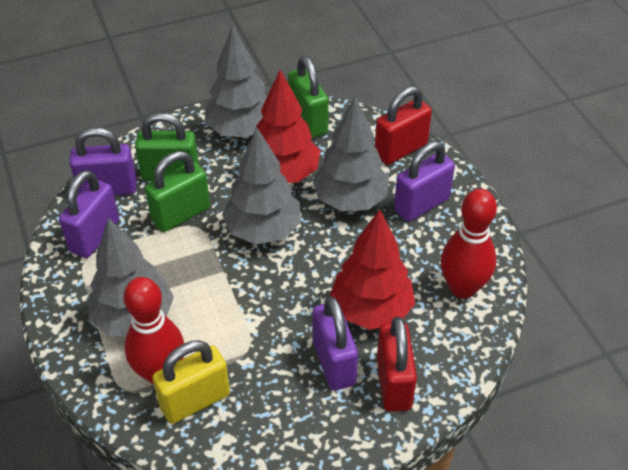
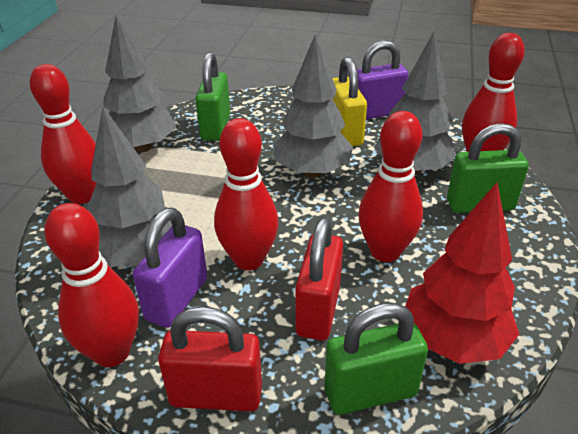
purple padlock: [59,170,119,258] [70,127,137,195] [313,296,358,390] [394,141,455,222] = 4 -> [133,208,207,328] [357,40,409,119] = 2
red bowling pin: [124,277,184,385] [441,189,497,299] = 2 -> [30,64,97,204] [44,203,139,367] [214,118,278,270] [358,111,423,262] [462,33,525,152] = 5
red tree: [256,70,320,183] [330,209,415,330] = 2 -> [405,182,519,364] = 1

